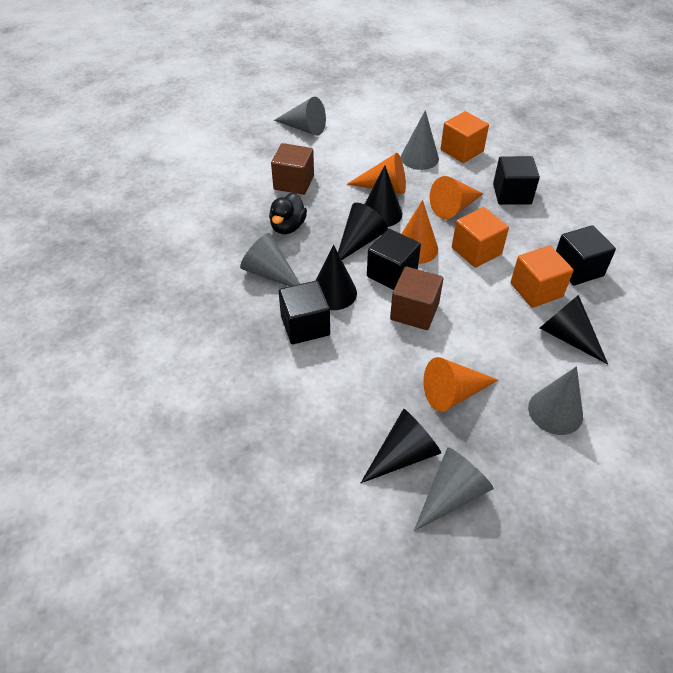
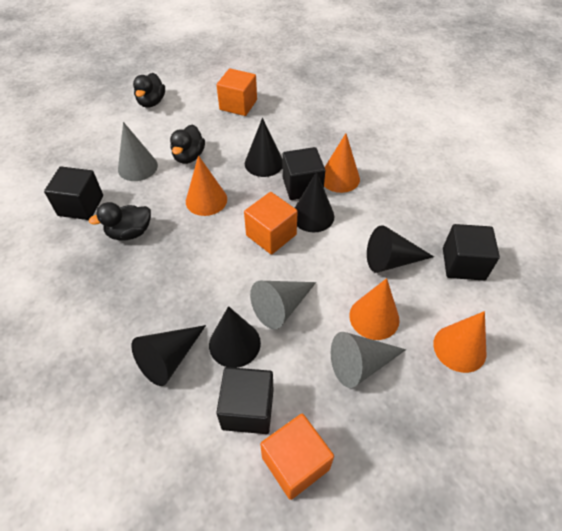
black duck: [269,192,307,234] = 1 -> [89,202,151,240] [133,73,165,108] [170,124,205,164] = 3
brown cube: [271,143,314,195] [390,267,443,330] = 2 -> none = 0
grey cone: [240,233,300,286] [274,97,326,136] [401,110,439,170] [414,447,494,531] [528,366,583,435] = 5 -> [118,122,158,181] [250,281,316,329] [331,332,406,388] = 3

